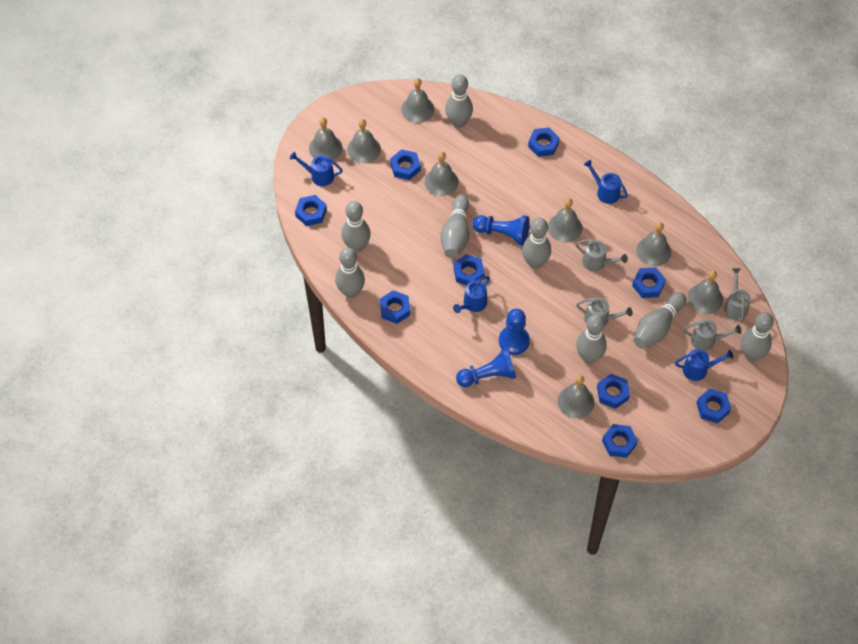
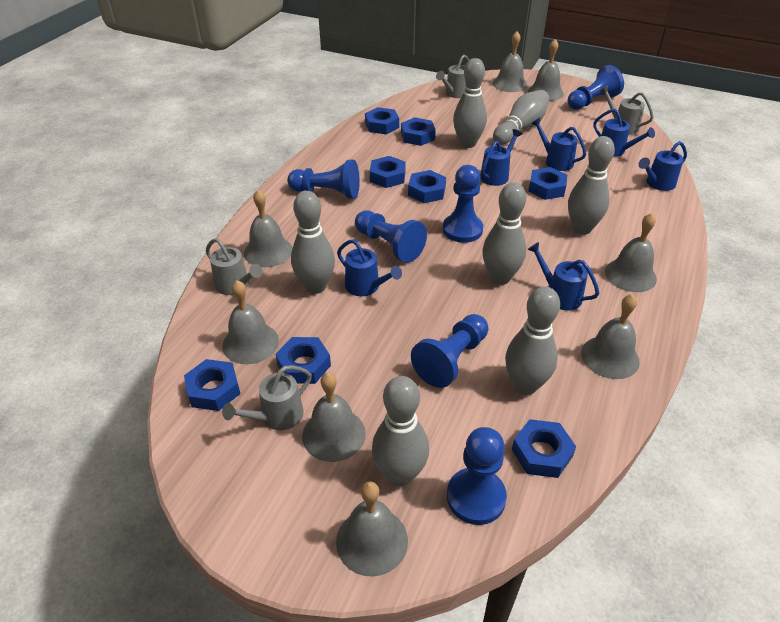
blue nut: [295,195,327,226] [380,290,410,324] [390,149,421,180] [453,254,484,285] [528,127,560,157] [597,374,630,409] [602,424,638,458] [632,267,666,298] [696,389,731,423] = 9 -> [184,359,240,411] [276,337,331,384] [365,107,399,134] [370,156,406,188] [401,117,436,146] [408,170,446,203] [512,419,576,478] [528,167,567,200] = 8
blue pawn: [456,348,516,387] [472,215,530,246] [499,309,530,355] = 3 -> [287,160,360,199] [355,210,427,263] [411,314,488,388] [443,165,483,243] [447,427,507,525] [568,65,624,110] = 6
blue watering can: [290,152,343,186] [453,276,490,313] [584,160,628,204] [675,349,733,381] = 4 -> [337,239,402,296] [480,129,522,186] [527,242,600,310] [531,118,586,171] [593,109,655,157] [638,141,687,191] = 6
grey bowling pin: [335,248,365,298] [341,201,371,252] [441,194,469,258] [445,75,473,128] [522,218,551,269] [576,314,607,363] [633,292,686,349] [741,312,774,361] = 8 -> [291,191,335,294] [372,376,429,486] [453,58,487,148] [482,182,526,285] [493,90,550,145] [505,287,560,395] [568,136,615,235] = 7

